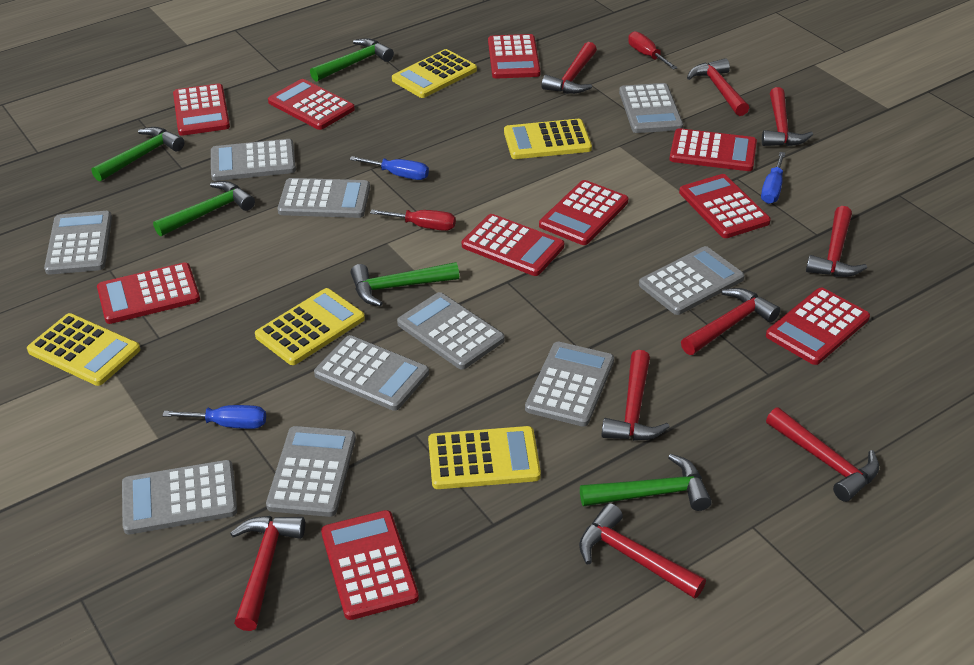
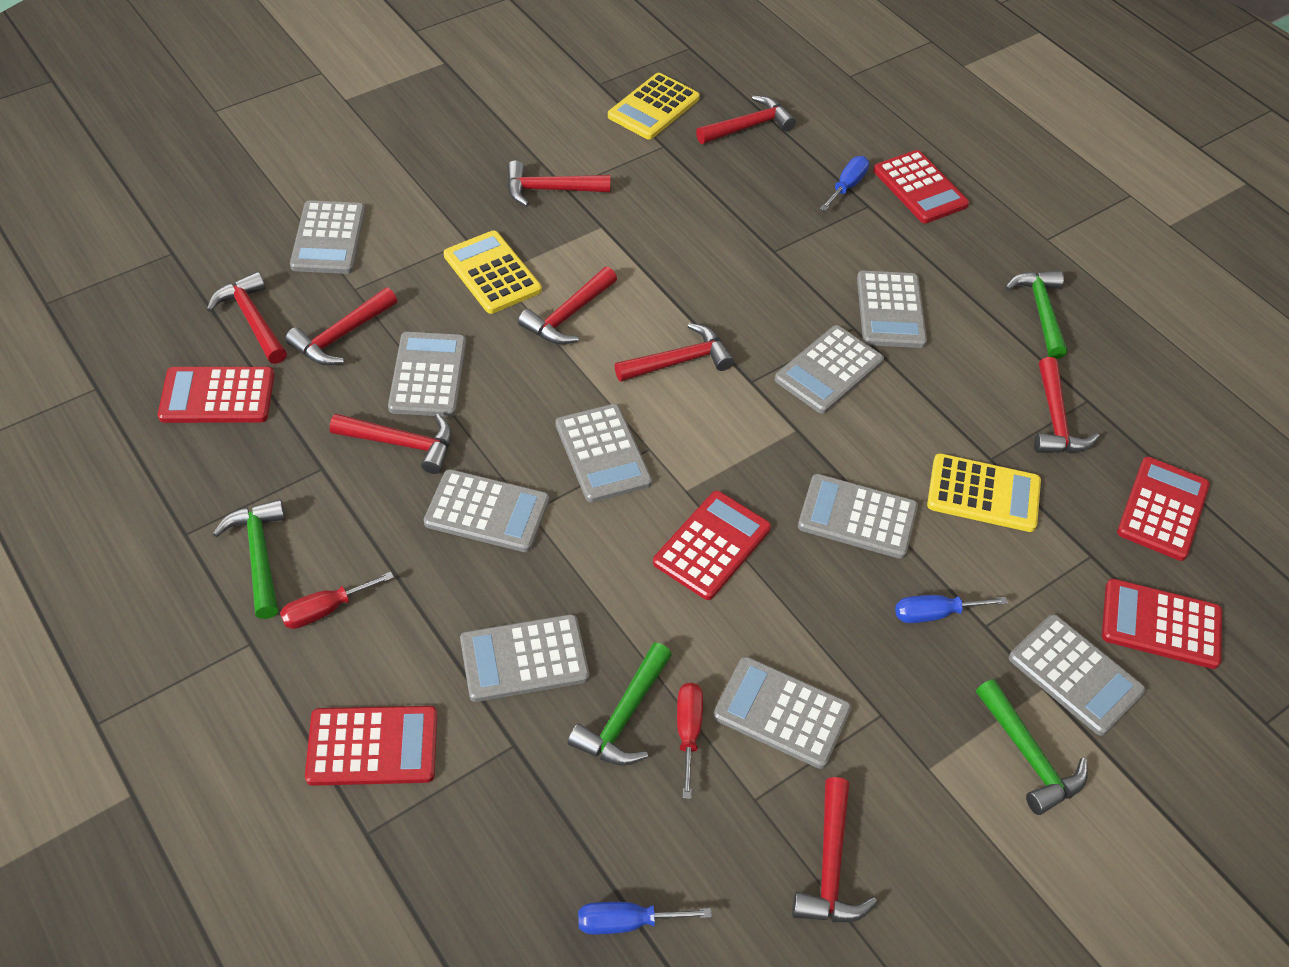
green hammer: [91,127,184,182] [153,181,255,236] [310,38,394,82] [351,262,459,307] [580,454,712,511] = 5 -> [213,499,285,619] [568,643,672,766] [976,679,1088,815] [1005,271,1067,359] = 4
red calculator: [97,262,200,324] [173,83,230,136] [268,79,355,130] [321,510,419,620] [462,214,564,276] [488,34,541,79] [539,180,628,245] [670,128,757,171] [679,174,771,238] [766,287,870,365] = 10 -> [158,367,274,423] [305,706,437,786] [653,491,771,600] [873,150,969,223] [1102,579,1222,669] [1117,457,1210,561] = 6
yellow calculator: [27,313,140,386] [255,288,365,365] [392,49,477,98] [428,426,541,489] [504,119,592,159] = 5 -> [444,230,542,314] [608,73,700,140] [927,453,1041,532] = 3

